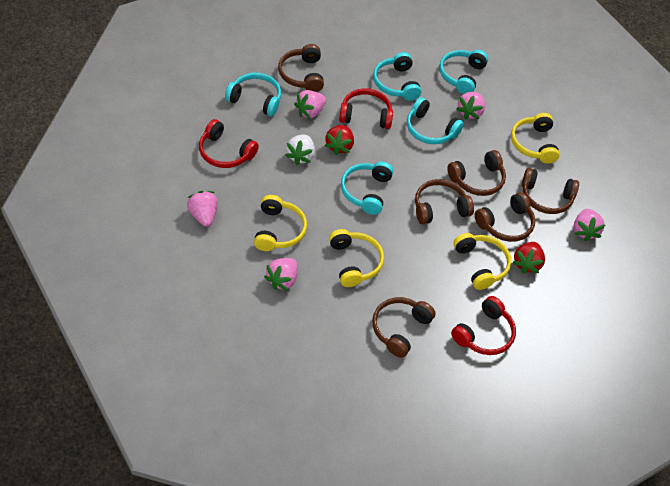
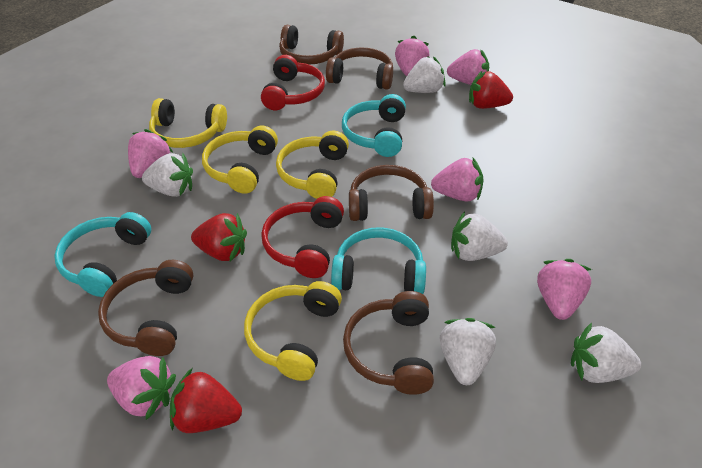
brown headphones: [278,44,324,92] [372,297,436,358] [415,179,474,224] [447,150,506,196] [475,192,535,242] [522,168,579,214] = 6 -> [98,260,193,356] [279,25,344,65] [326,48,393,90] [343,291,434,395] [349,165,434,221] = 5
pink strawberry: [187,191,218,227] [264,258,298,291] [294,90,326,119] [456,92,485,120] [574,209,605,242] = 5 -> [107,356,176,420] [128,129,173,178] [395,35,430,76] [431,158,484,202] [447,49,489,85] [537,259,592,320] = 6
red headphones: [199,119,259,168] [339,88,393,129] [451,296,516,355] = 3 -> [261,55,325,110] [261,196,344,278] = 2
red strawberry: [325,125,354,155] [512,242,545,274] = 2 -> [170,368,242,433] [191,213,247,261] [469,71,513,109] = 3
turquoise headphones: [225,73,281,116] [341,162,393,215] [373,52,421,101] [407,97,464,144] [439,50,488,94] = 5 -> [54,212,151,297] [331,227,426,294] [342,94,406,157] = 3
white strawberry: [285,135,315,165] = 1 -> [142,153,193,197] [403,56,446,93] [440,318,496,385] [451,212,508,261] [571,322,641,383] = 5

